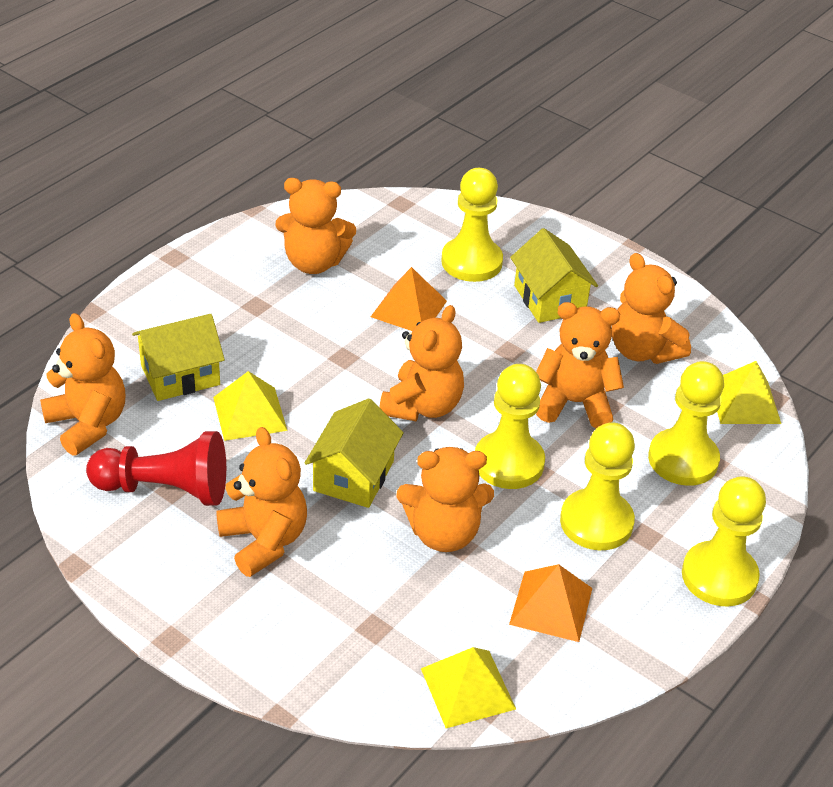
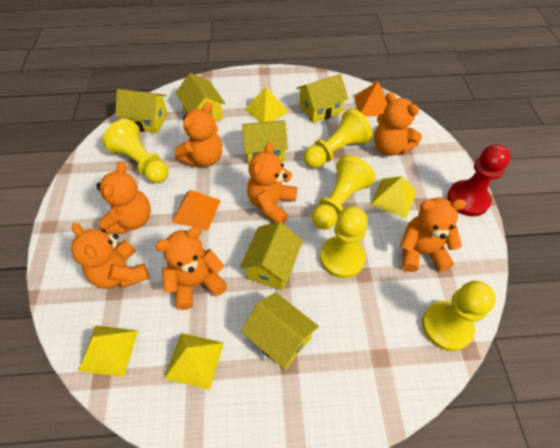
yellow house: [132,314,225,401] [305,399,404,508] [510,228,598,323] = 3 -> [115,89,168,133] [176,73,225,122] [240,222,303,290] [241,293,319,370] [242,121,288,165] [297,74,348,123] = 6
yellow pyramid: [213,371,288,441] [421,647,516,728] [717,361,781,424] = 3 -> [78,325,138,377] [164,333,224,390] [245,87,289,122] [370,176,417,218] = 4

